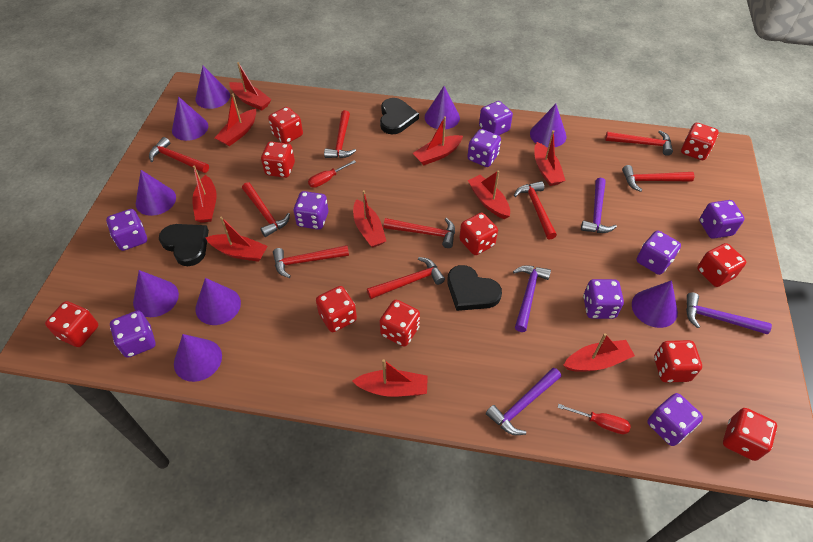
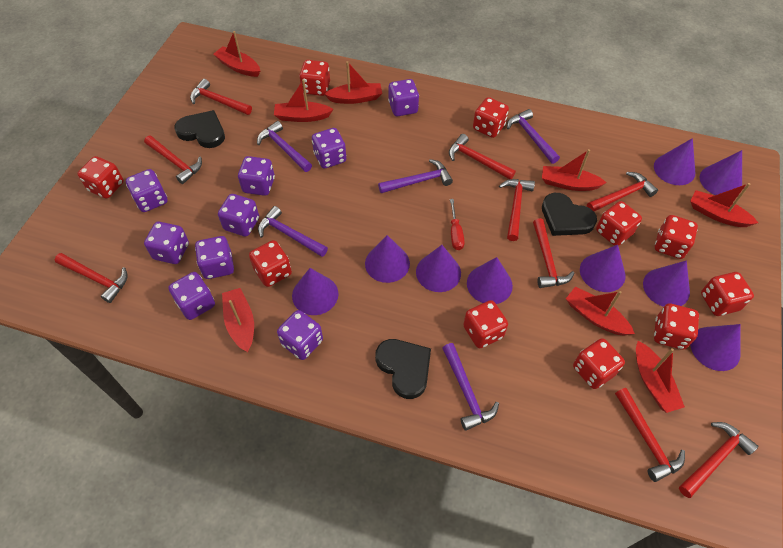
purple hammer: [486,368,561,435] [513,265,551,332] [581,178,617,233] [686,293,772,334] = 4 -> [257,121,312,172] [258,206,328,257] [378,159,453,193] [442,343,499,431] [507,109,560,164] = 5
red boat: [192,166,217,223] [205,217,268,262] [215,93,256,146] [229,62,272,111] [352,359,428,397] [353,190,386,248] [413,116,463,165] [468,170,510,219] [534,130,566,186] [563,333,635,372] = 10 -> [213,31,260,77] [222,288,254,352] [274,79,333,122] [324,61,382,104] [542,149,607,191] [566,286,635,336] [636,341,685,413] [690,183,758,227] = 8
red screwdriver: [308,160,356,188] [557,404,631,434] = 2 -> [450,199,465,250] = 1

